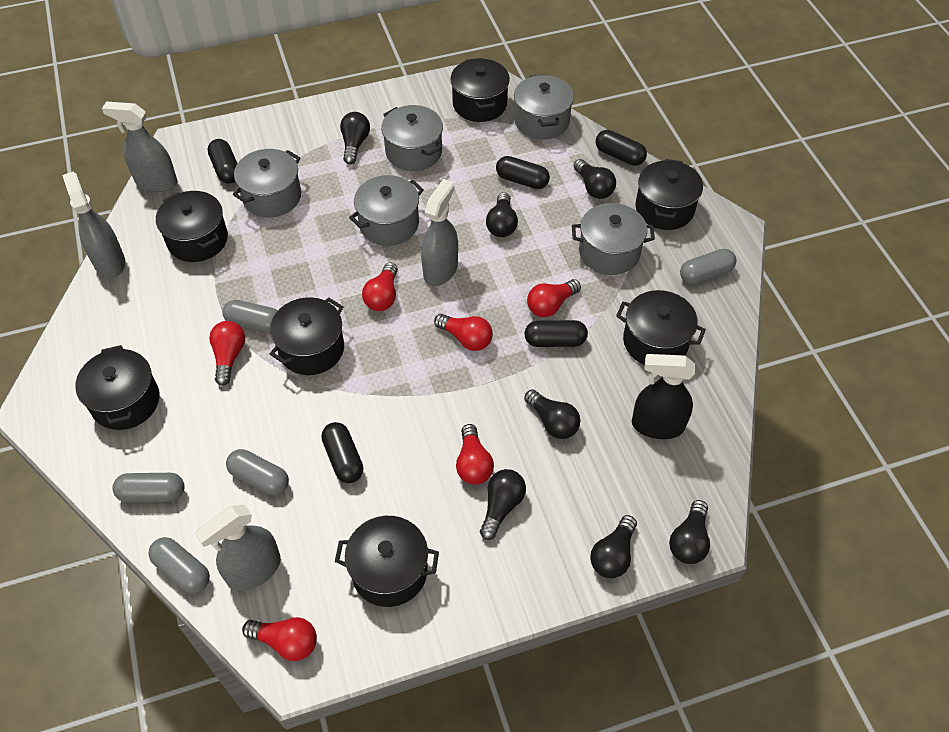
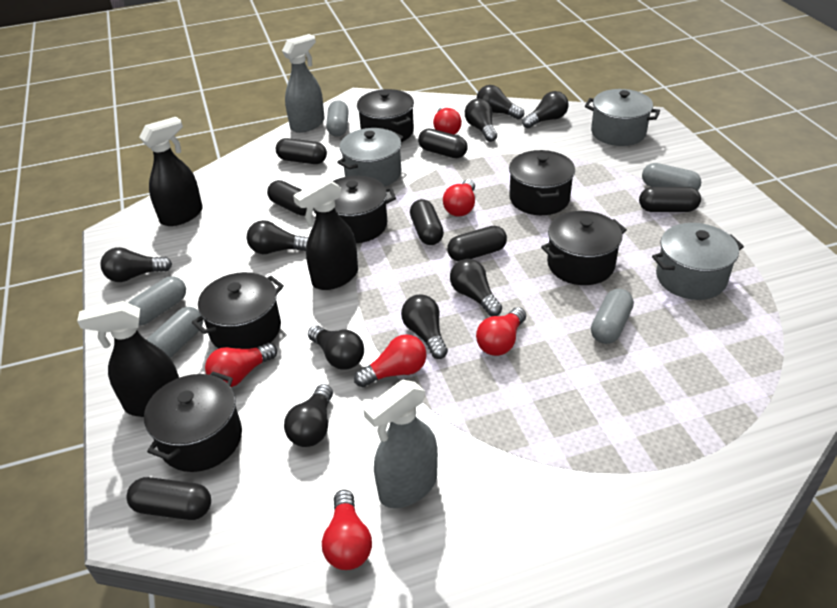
black capsule: [208,139,238,184] [322,422,363,483] [496,156,550,189] [524,320,588,347] [596,130,647,166] = 5 -> [126,477,211,520] [267,180,307,216] [276,138,327,164] [410,199,444,245] [418,129,468,158] [447,226,507,261] [639,187,701,212] = 7
black light bulb: [340,112,370,164] [480,469,526,540] [486,192,518,237] [524,389,580,439] [574,159,616,199] [590,515,637,578] [669,500,710,564] = 7 -> [100,247,172,282] [247,220,308,254] [284,384,333,447] [308,325,364,370] [401,295,448,359] [450,259,502,316] [465,99,497,142] [476,85,524,119] [522,91,568,128] = 9
black pot: [75,345,159,430] [156,191,228,262] [270,297,344,375] [335,516,439,607] [450,58,510,122] [616,290,706,365] [636,159,703,230] = 7 -> [144,372,242,472] [192,272,284,349] [313,176,396,243] [357,89,414,142] [509,150,575,215] [541,211,627,285] = 6
black spray bottle: [632,354,695,439] = 1 -> [77,301,179,417] [139,117,203,226] [293,178,358,290] = 3
grey pot: [233,149,301,218] [349,175,424,246] [381,105,443,171] [514,74,574,140] [572,203,655,275] = 5 -> [337,128,403,186] [585,89,660,146] [652,223,744,300] = 3
grey spray bottle: [62,172,125,278] [102,101,177,192] [195,505,281,591] [421,179,458,286] = 4 -> [282,34,325,133] [363,380,438,508] = 2

